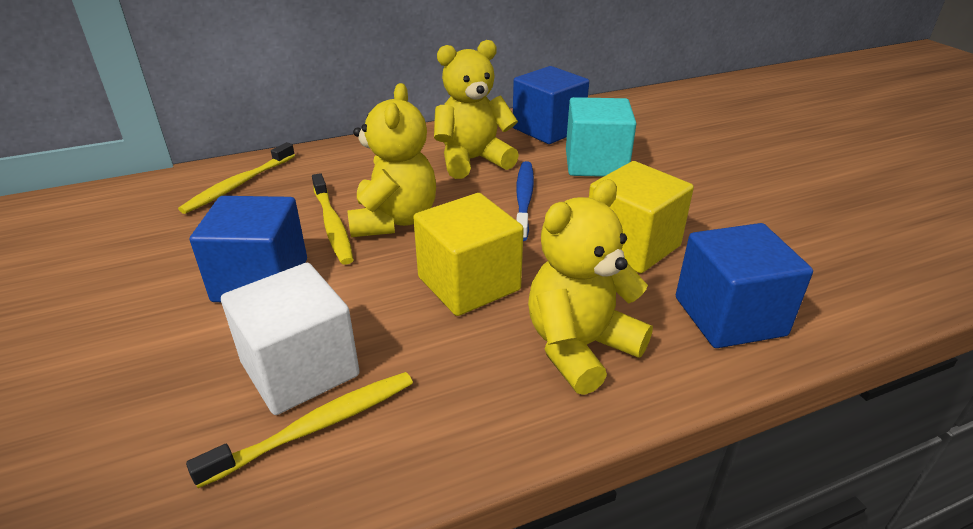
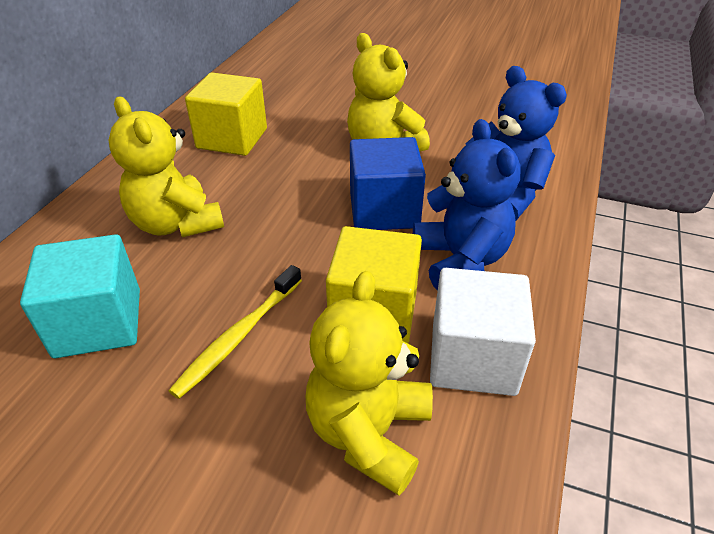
blue cube: [190,196,307,302] [513,66,589,144] [676,223,813,348] = 3 -> [350,137,426,230] = 1
blue teddy bear: none = 0 -> [413,119,520,290] [465,66,567,221] = 2
blue toothbrush: [516,161,534,241] = 1 -> none = 0
yellow toothbrush: [178,142,295,214] [186,372,413,488] [312,173,354,265] = 3 -> [169,265,302,399] = 1

